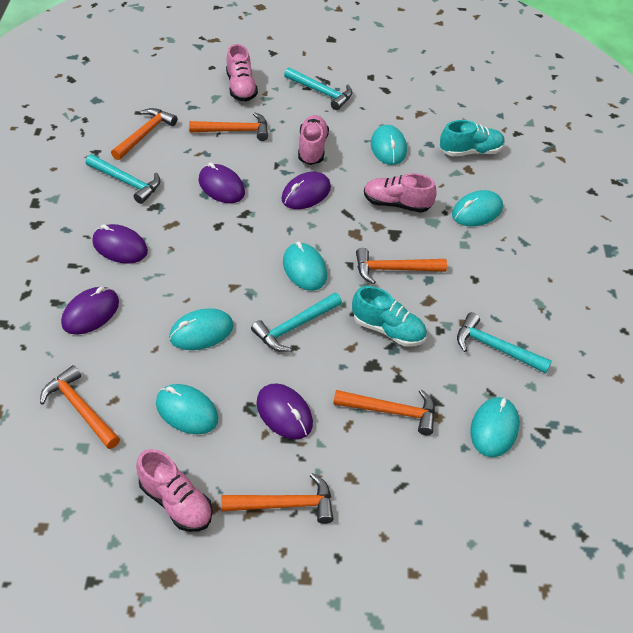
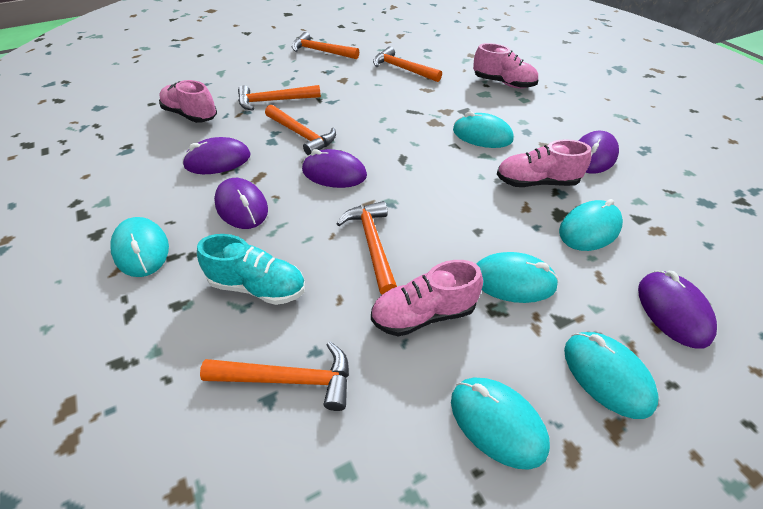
turquoise hammer: [86,154,160,204] [251,293,342,352] [284,67,353,110] [457,312,552,373] = 4 -> none = 0
turquoise shoe: [352,286,427,347] [440,120,505,157] = 2 -> [197,234,305,305] = 1

